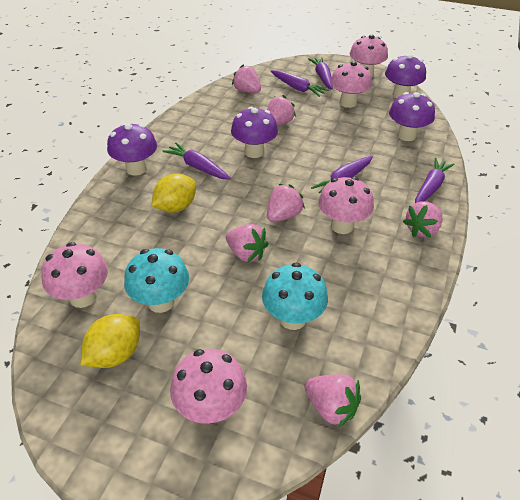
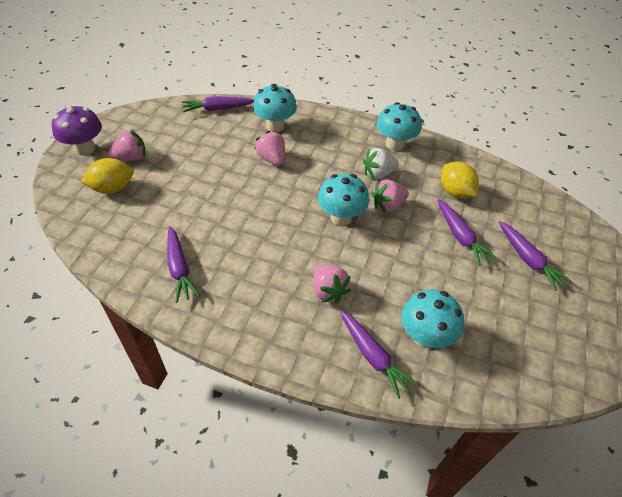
pink mushroom: [41,242,108,308] [170,349,247,424] [318,177,374,234] [330,61,372,108] [350,35,388,77] = 5 -> none = 0
pink strawberry: [226,224,269,263] [232,64,261,93] [267,95,296,126] [267,184,305,222] [305,374,361,428] [403,202,442,237] = 6 -> [108,130,146,161] [255,131,285,166] [313,265,351,303] [371,179,409,212] = 4
purple mushroom: [107,123,157,176] [231,107,278,158] [385,54,426,98] [389,92,435,141] = 4 -> [52,105,102,156] = 1
turquoise mushroom: [124,248,189,313] [262,263,328,330] = 2 -> [253,84,297,132] [318,174,369,226] [377,102,421,151] [401,290,464,348] = 4
white strawberry: none = 0 -> [363,148,399,179] = 1

